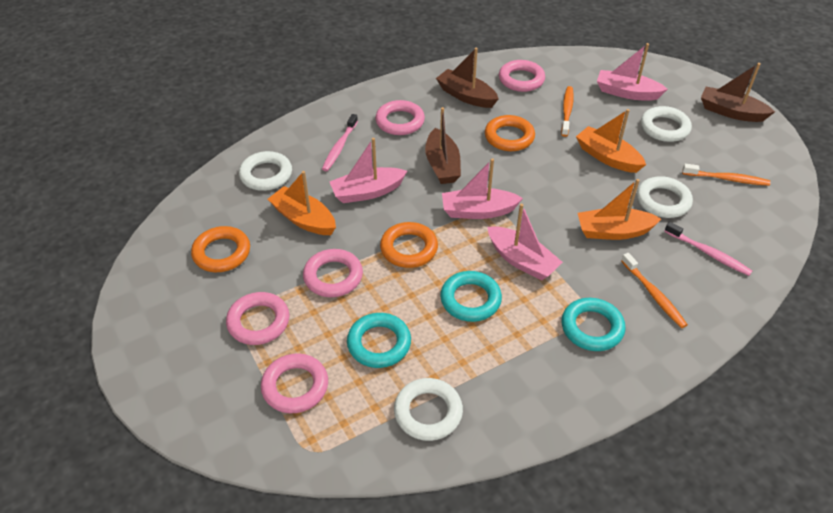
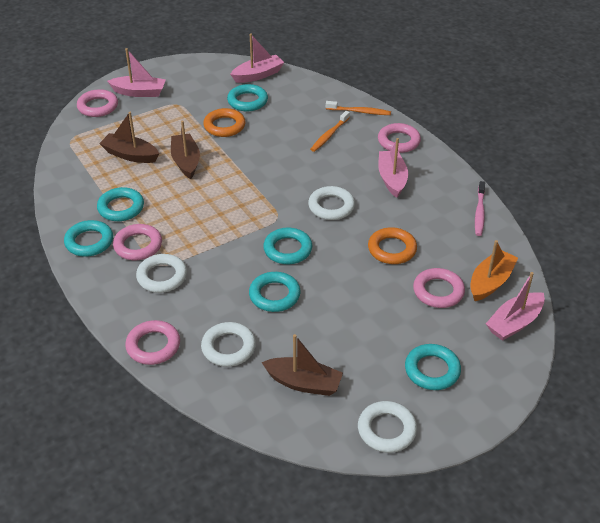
orange boat: [268,171,336,235] [576,109,646,173] [578,179,661,240] = 3 -> [470,240,518,301] = 1
orange ring: [191,226,250,272] [380,222,438,268] [485,115,535,151] = 3 -> [203,108,246,137] [368,227,417,264] = 2
orange toothbrush: [561,86,574,137] [621,253,688,328] [682,164,770,186] = 3 -> [310,111,350,152] [326,101,391,115] = 2
pink toothbrush: [322,114,358,171] [664,222,752,276] = 2 -> [475,181,485,236] = 1
turquoise ring: [347,313,411,368] [440,271,502,322] [562,298,626,351] = 3 -> [64,220,113,257] [97,187,144,221] [227,84,268,111] [249,272,300,312] [263,228,312,264] [405,344,461,390] = 6

